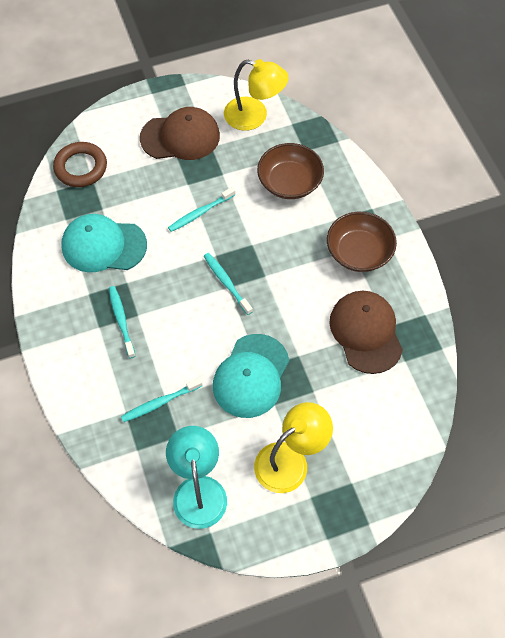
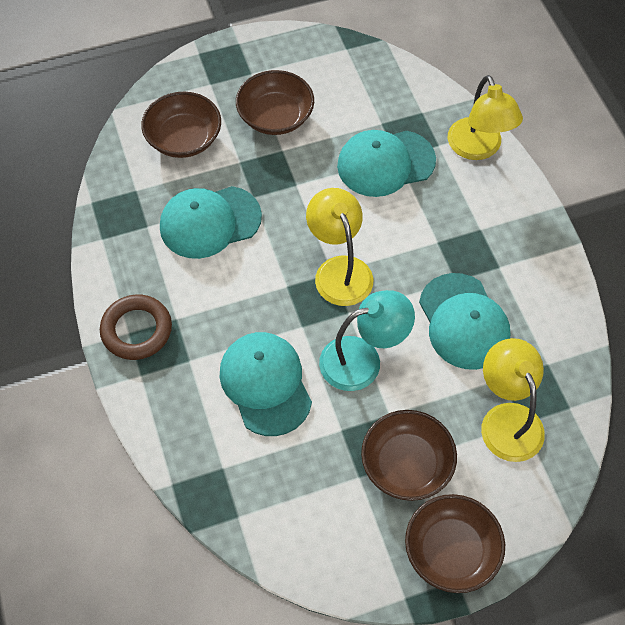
brown bowl: [257,143,324,199] [327,212,397,272] = 2 -> [141,92,221,158] [236,70,314,135] [361,410,457,501] [405,494,505,593] = 4
brown cap: [140,107,220,160] [329,291,403,374] = 2 -> none = 0
turquoise cap: [61,214,147,272] [213,334,289,418] = 2 -> [160,186,262,259] [220,332,312,436] [337,130,436,197] [419,273,510,370] = 4
turquoise toothbrush: [109,286,136,359] [121,378,202,422] [168,187,235,232] [204,253,253,315] = 4 -> none = 0
yellow lamp: [224,59,289,131] [254,402,333,493] = 2 -> [306,188,373,306] [448,75,523,160] [481,338,545,462] = 3

